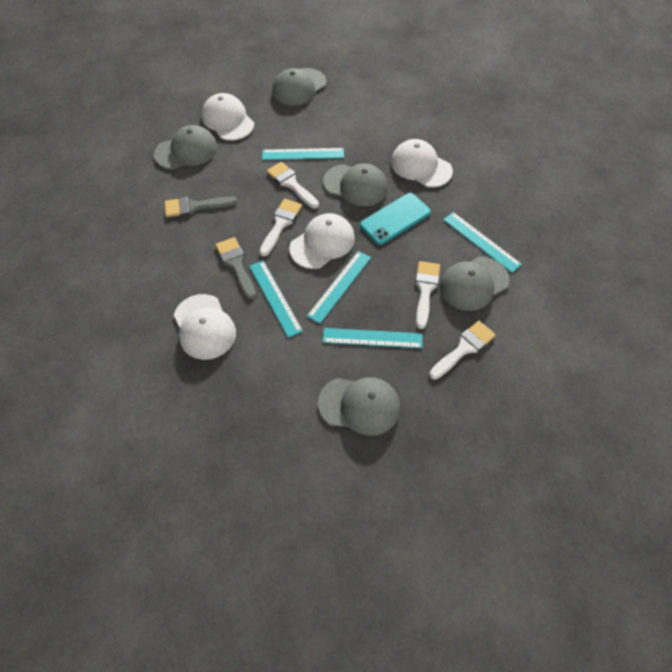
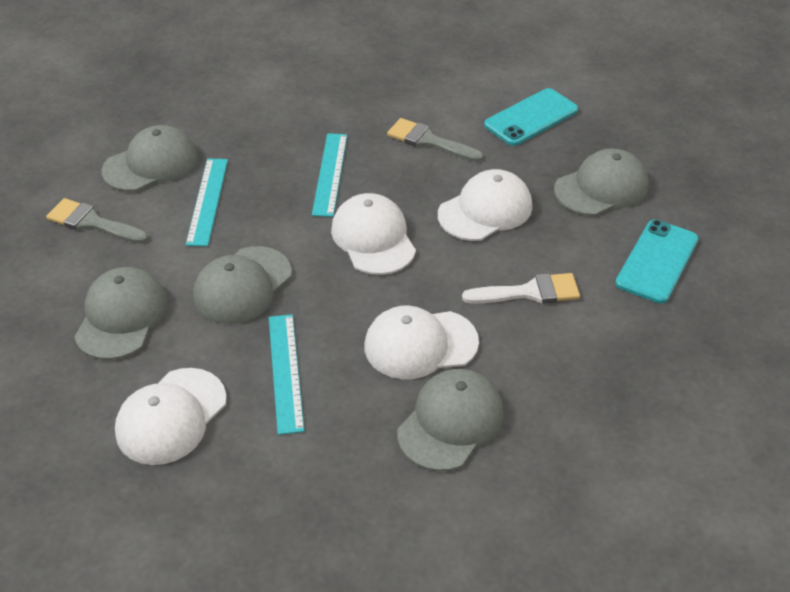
turquoise phone: [360,193,431,245] = 1 -> [484,88,578,146] [615,220,699,304] = 2
turquoise ruler: [249,261,303,338] [262,148,344,160] [307,251,371,324] [322,328,423,348] [443,212,522,273] = 5 -> [186,159,228,246] [269,314,304,435] [312,133,347,217] = 3
white brush: [259,199,302,256] [267,162,319,209] [415,261,440,329] [429,321,496,380] = 4 -> [462,273,580,304] = 1

